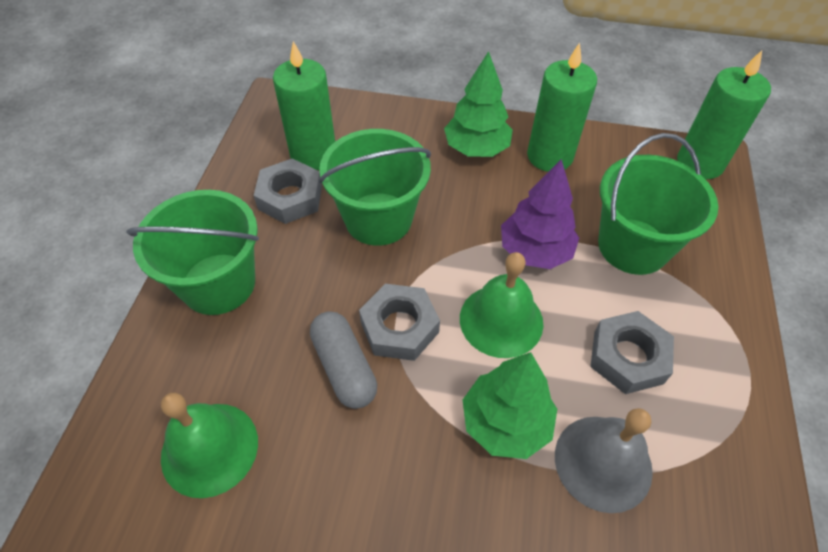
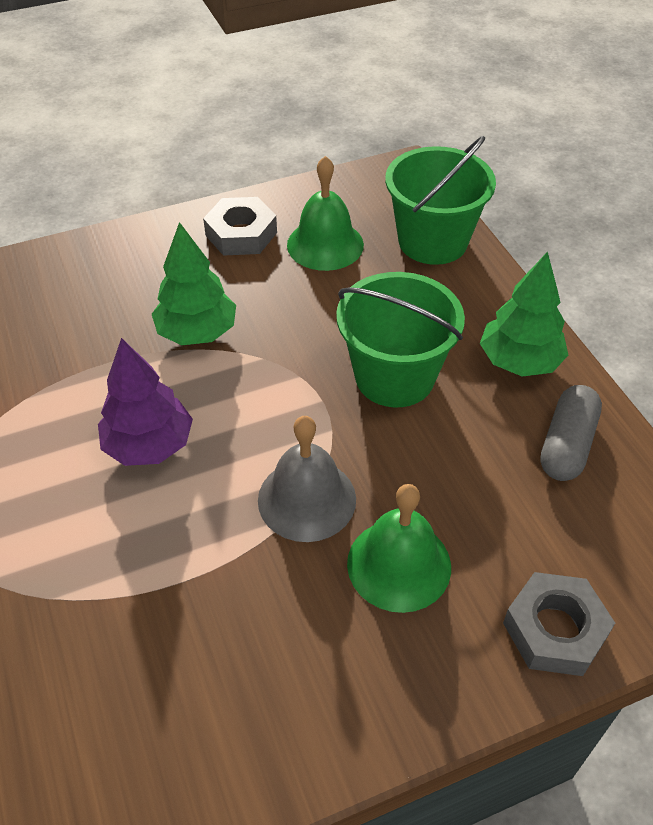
green bucket: [126,190,259,315] [319,129,431,246] [598,133,718,275] = 3 -> [336,272,465,407] [385,136,496,265] = 2
green candle: [273,41,335,170] [527,43,597,172] [677,50,771,179] = 3 -> none = 0
grey nut: [254,158,322,224] [359,284,440,361] [591,311,674,394] = 3 -> [203,197,277,256] [503,572,615,676] = 2

